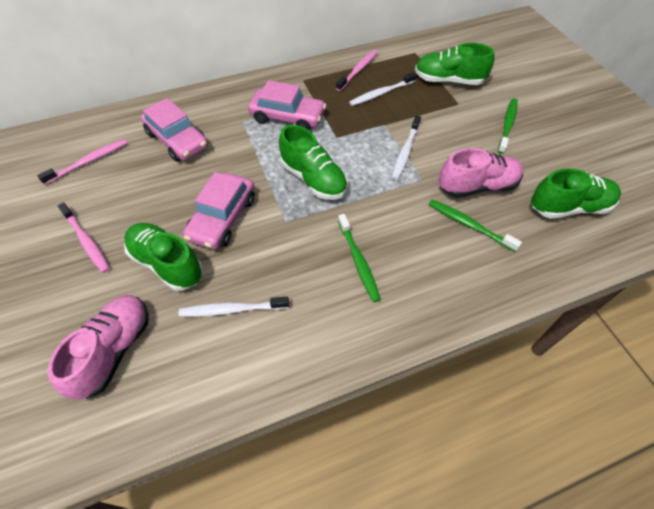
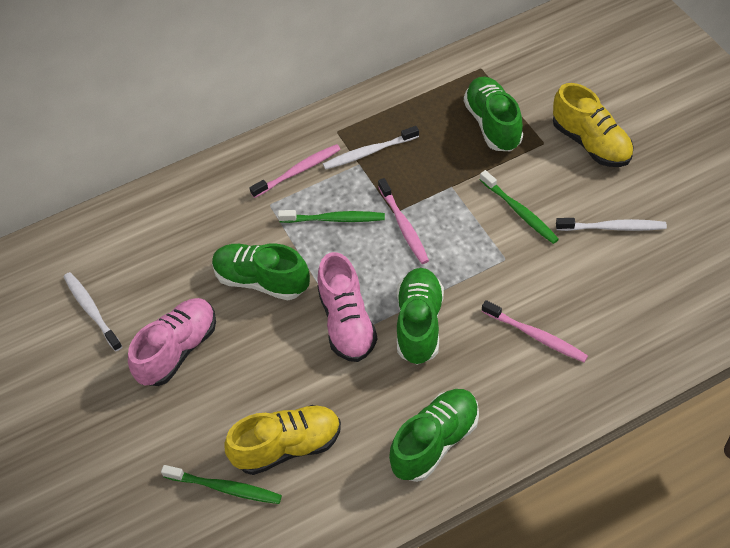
pink car: [141,98,208,162] [183,172,255,250] [248,80,326,130] = 3 -> none = 0
yellow shoe: none = 0 -> [224,405,341,475] [553,83,634,167] = 2

